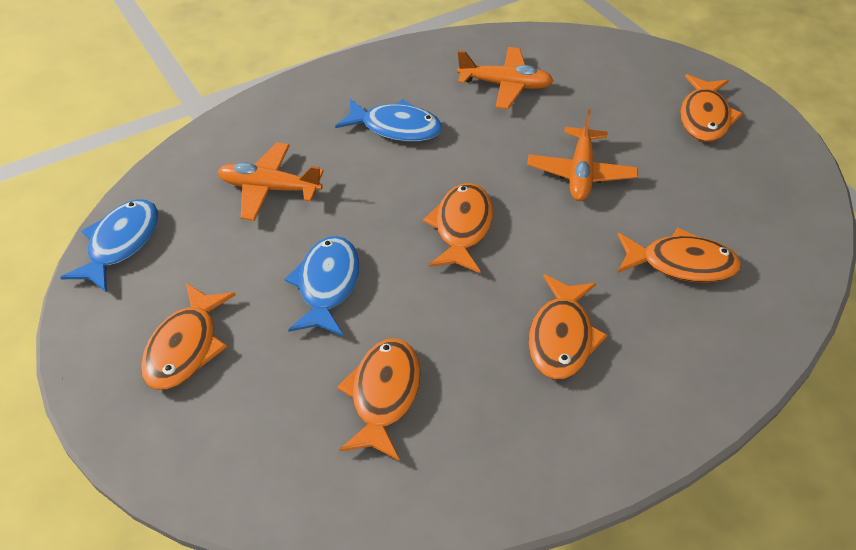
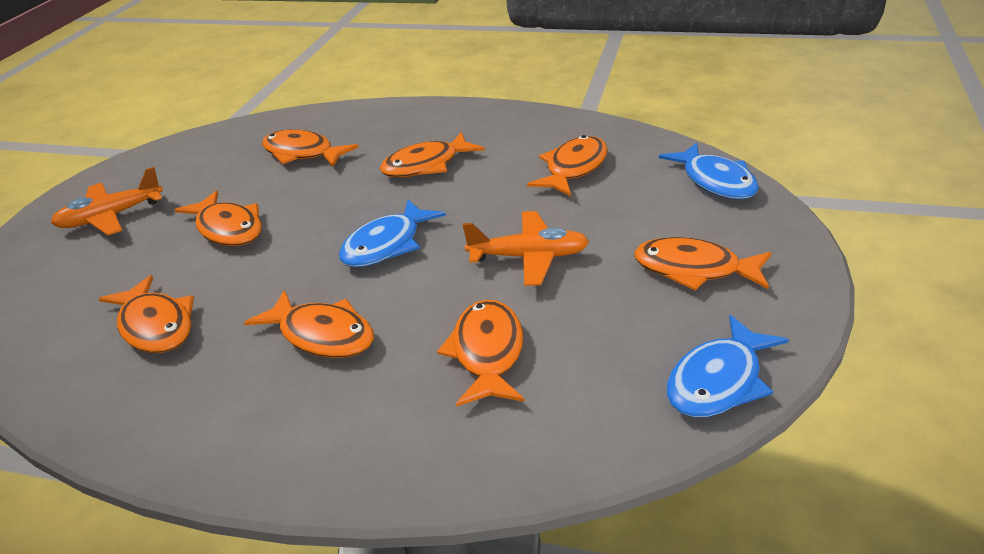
orange fish: [141,283,236,390] [337,338,420,461] [423,183,493,273] [528,274,607,379] [618,227,741,283] [680,74,743,142] = 6 -> [99,275,194,353] [175,191,262,246] [244,290,374,358] [262,129,359,167] [380,132,485,177] [437,300,524,406] [527,135,608,196] [634,237,772,290] = 8
orange plane: [218,143,324,221] [457,47,554,109] [527,109,638,201] = 3 -> [51,167,163,235] [462,211,589,286] = 2

